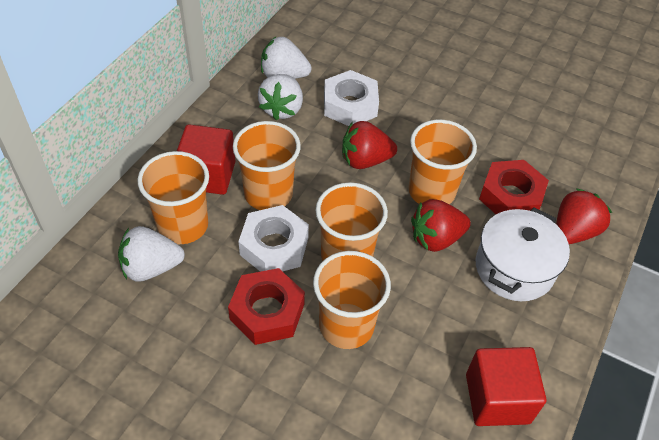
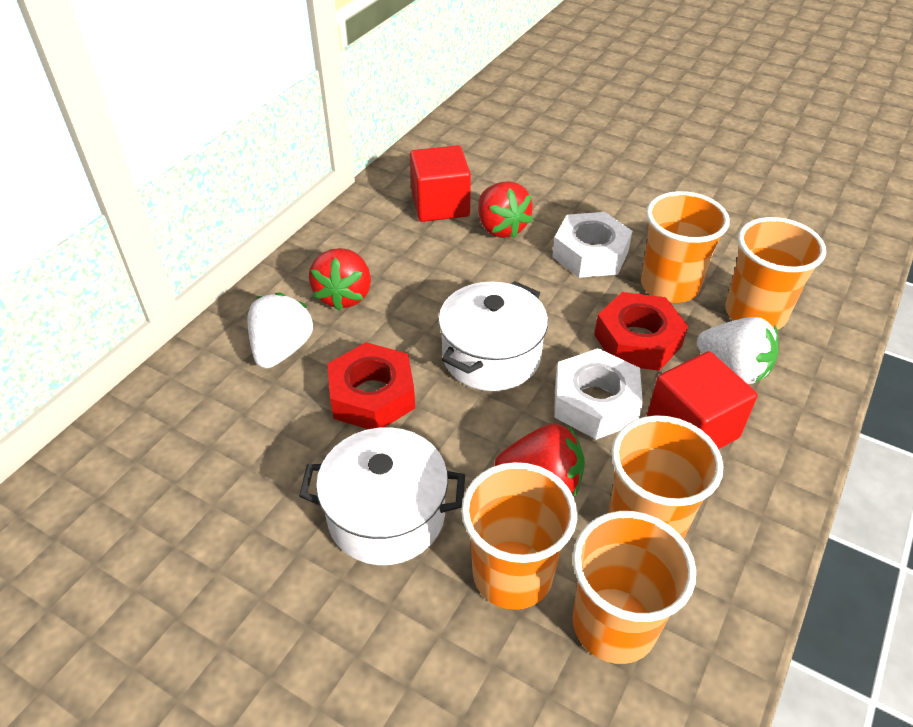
white pot: [476,207,570,301] = 1 -> [299,427,465,565] [438,281,548,391] = 2
white strawberry: [118,226,185,282] [258,74,303,120] [261,37,312,79] = 3 -> [248,292,313,369] [697,317,779,384] = 2

